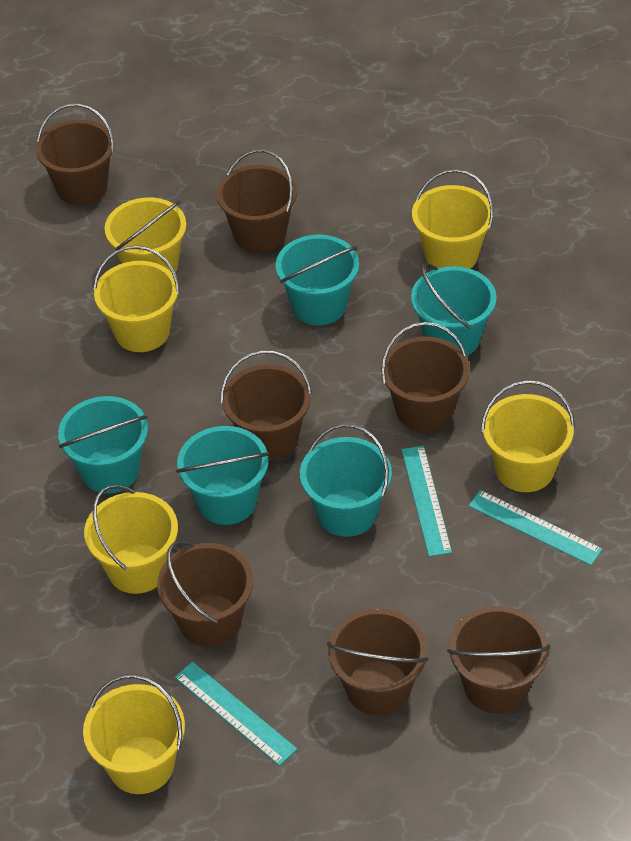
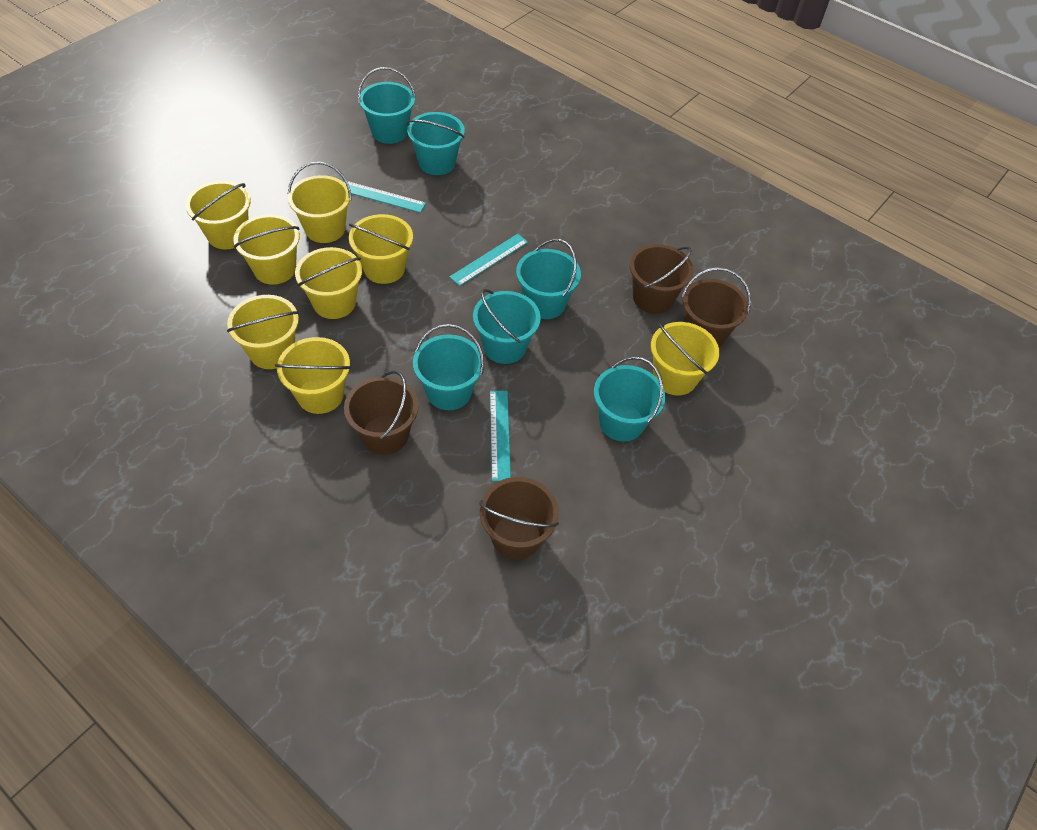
brown bucket: [36,103,114,205] [157,541,253,647] [217,149,297,252] [220,350,312,461] [327,608,429,716] [381,322,470,432] [447,606,550,713] = 7 -> [344,370,419,455] [479,477,559,560] [629,244,693,314] [682,267,751,347] = 4
turquoise bucket: [58,396,148,494] [176,426,270,525] [276,235,359,325] [300,424,392,537] [411,263,497,356] = 5 -> [358,67,416,144] [407,112,465,175] [413,324,484,410] [473,289,541,364] [516,239,581,319] [594,357,665,442] = 6
yellow bucket: [83,674,185,794] [84,484,178,594] [93,245,180,352] [105,198,186,273] [412,169,494,269] [481,380,575,492] = 6 -> [186,181,251,249] [227,295,299,369] [234,214,300,285] [275,337,351,414] [288,162,352,243] [295,247,362,319] [349,214,413,284] [651,322,719,395] = 8

